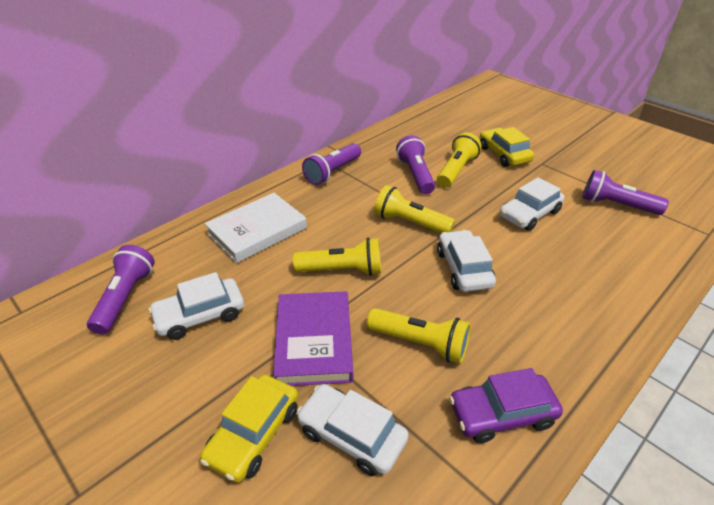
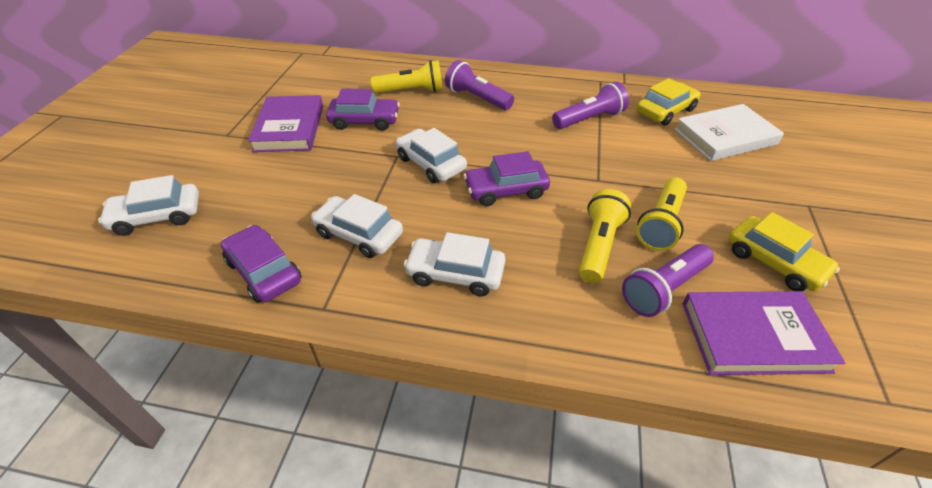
purple book: [273,291,353,386] = 1 -> [248,95,323,152] [682,291,845,375] = 2
purple car: [449,368,563,443] = 1 -> [221,225,301,303] [326,88,400,131] [464,151,550,206] = 3
purple flashlight: [87,245,155,335] [302,143,361,185] [396,135,435,194] [582,170,669,215] = 4 -> [445,60,514,110] [552,82,629,129] [622,244,714,317] = 3
yellow flashlight: [293,238,381,276] [367,308,471,364] [374,185,455,233] [437,133,481,188] = 4 -> [371,60,443,93] [579,189,631,283] [636,178,687,251] = 3

